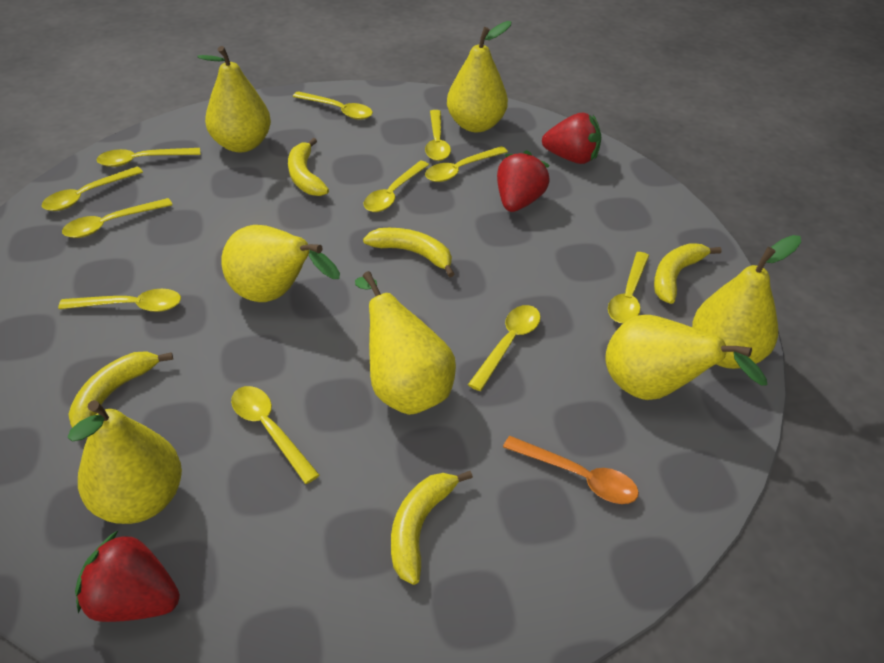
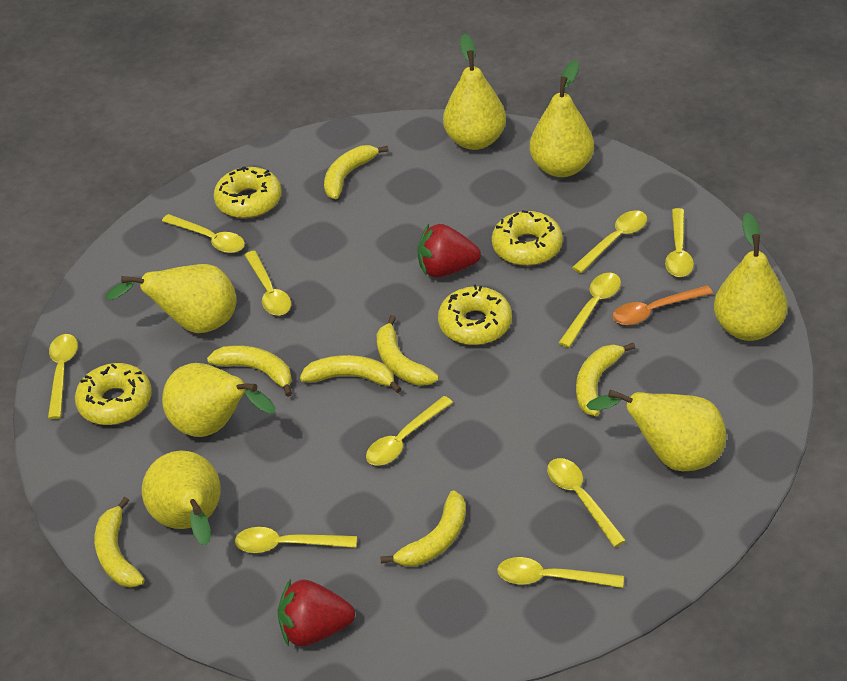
red strawberry: [75,531,180,622] [497,150,550,212] [542,113,601,164] = 3 -> [277,579,355,646] [418,224,481,278] = 2
yellow banana: [68,351,173,428] [288,138,329,196] [363,228,454,277] [391,471,473,585] [654,243,722,304] = 5 -> [94,497,145,587] [207,345,292,397] [300,355,401,393] [324,145,389,199] [377,315,439,386] [380,490,466,566] [576,343,635,416] = 7
yellow donut: none = 0 -> [75,363,152,425] [214,167,282,219] [438,284,512,345] [492,210,563,266] = 4
yellow spoon: [42,167,143,211] [58,289,181,312] [62,198,172,238] [97,148,201,167] [231,386,319,484] [293,91,373,120] [364,161,429,212] [425,110,451,161] [425,146,508,182] [468,305,541,391] [608,252,649,323] = 11 -> [48,334,78,419] [162,214,245,253] [235,527,357,553] [245,251,291,316] [366,396,453,466] [497,557,624,588] [547,458,626,547] [558,273,621,348] [572,210,647,273] [665,208,694,277] = 10

